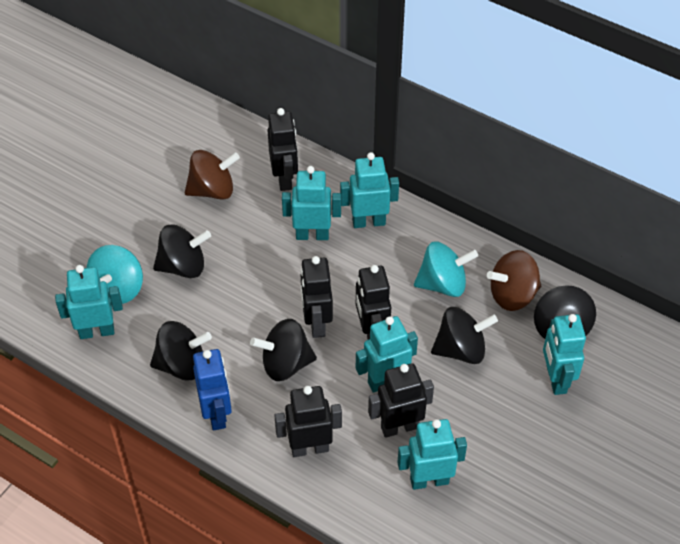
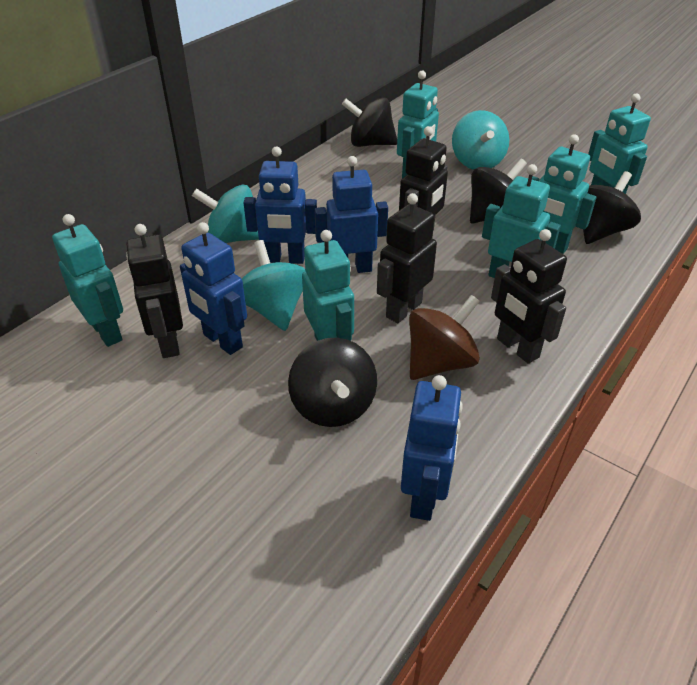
black robot: [268,108,298,191] [274,386,342,457] [300,256,333,338] [356,265,391,340] [368,363,434,438] = 5 -> [126,224,183,358] [377,193,437,323] [399,126,448,231] [491,229,567,364] = 4
black spinning top: [150,321,212,381] [153,224,211,278] [250,319,317,381] [431,307,498,364] [534,285,596,339] = 5 -> [288,338,377,427] [342,97,397,147] [470,159,527,224] [583,171,641,244] = 4
blue robot: [193,349,232,431] = 1 -> [180,222,247,355] [243,146,317,264] [315,156,388,273] [401,375,463,521] = 4
brown spinning top: [185,150,240,200] [487,250,541,311] = 2 -> [409,295,480,380] = 1
turquoise spinning top: [86,245,143,304] [414,242,478,297] = 2 -> [192,185,259,243] [242,240,305,331] [452,110,509,170] = 3

